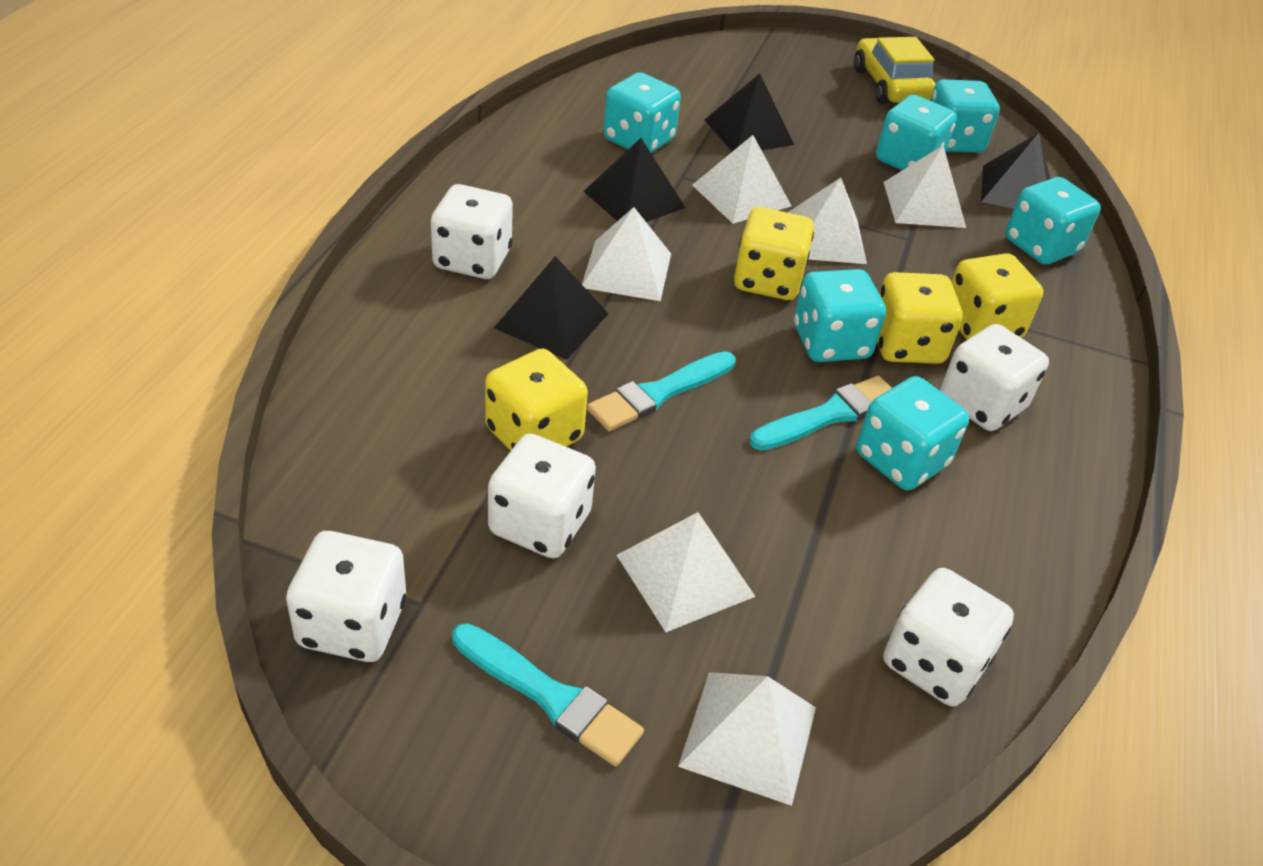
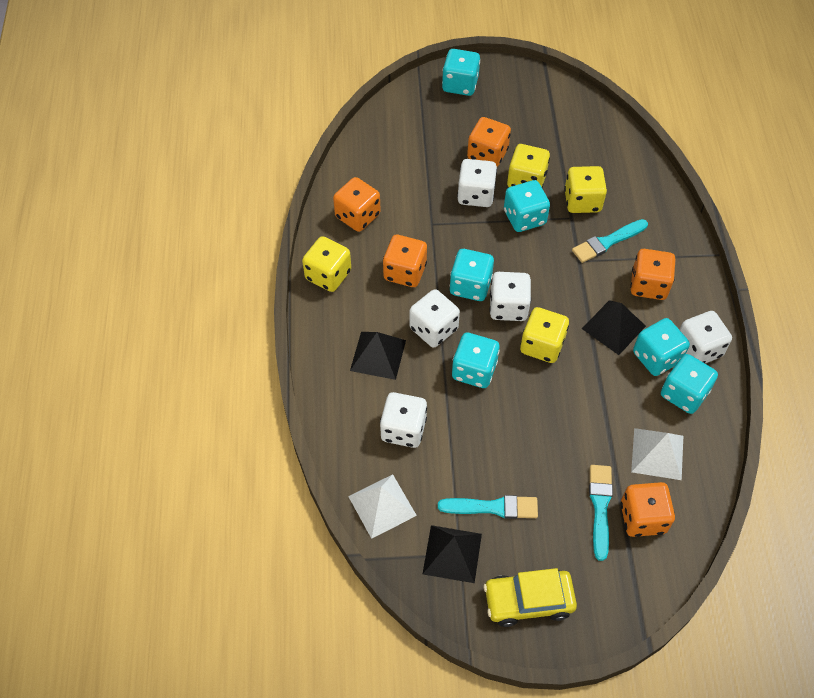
black pyramid: [494,256,609,360] [583,138,686,222] [705,73,794,152] [981,133,1051,209] = 4 -> [350,332,406,380] [423,525,482,583] [582,300,646,355] = 3
orange dice: none = 0 -> [333,177,381,232] [383,235,427,287] [467,117,511,167] [621,482,675,537] [630,249,675,300] = 5
white pyramid: [582,207,671,301] [617,512,755,632] [678,672,816,806] [692,135,791,224] [787,178,867,264] [884,146,966,228] = 6 -> [348,474,417,539] [631,428,683,480] = 2

